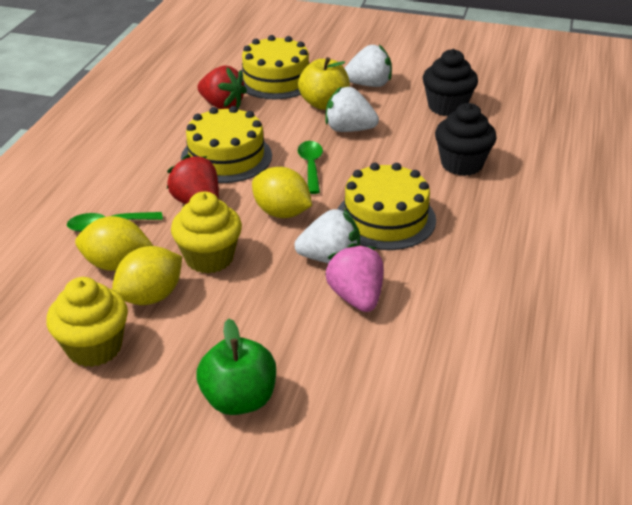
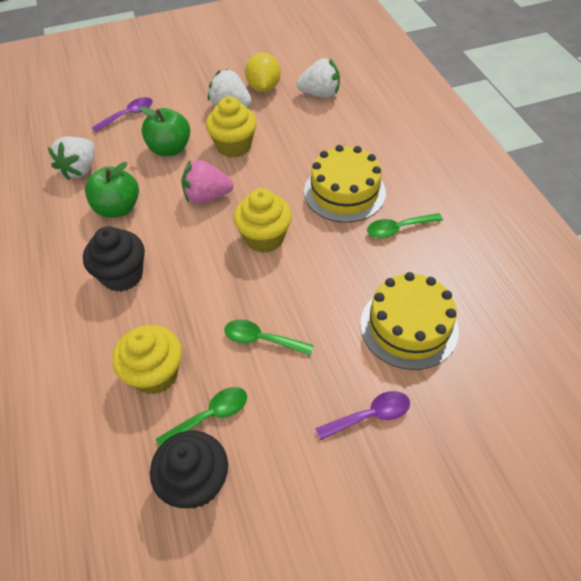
green apple: [197,319,276,415] = 1 -> [85,162,139,218] [140,106,190,156] = 2
green spoon: [67,212,163,232] [298,141,323,194] = 2 -> [156,387,247,446] [224,319,313,355] [367,213,443,238] = 3
purple spoon: none = 0 -> [92,97,153,132] [315,391,410,440] = 2
red strawberry: [167,154,219,204] [197,66,247,109] = 2 -> none = 0
yellow apple: [298,57,350,110] = 1 -> none = 0
yellow cake: [181,106,272,183] [242,35,309,100] [338,163,436,250] = 3 -> [304,145,386,223] [360,272,459,370] = 2
yellow cupcake: [46,277,128,367] [171,191,242,274] = 2 -> [112,325,182,394] [206,97,257,158] [233,188,292,253] = 3
yellow lemon: [75,216,153,271] [112,246,182,305] [252,167,312,218] = 3 -> [245,52,281,92] = 1

